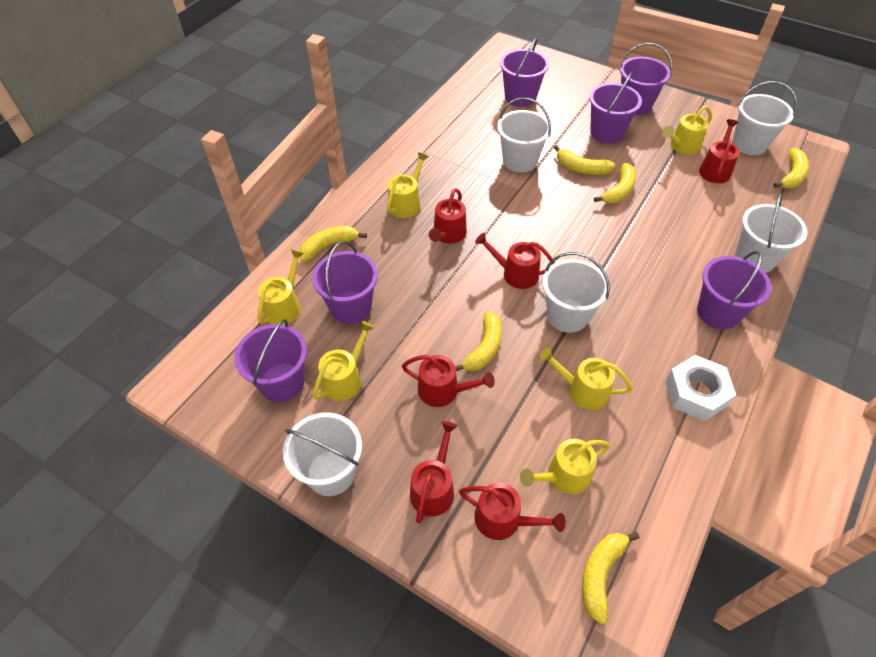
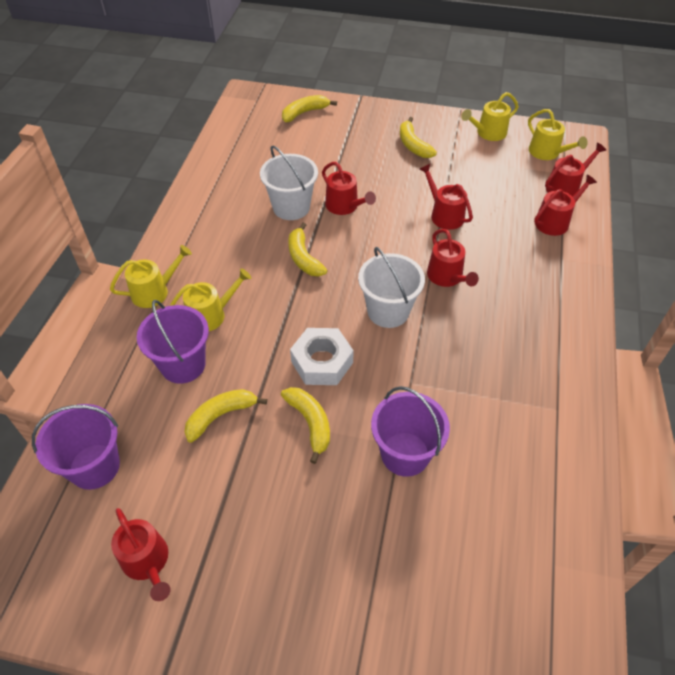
purple bucket: [234,319,307,402] [312,241,378,324] [500,37,549,107] [589,72,642,143] [620,43,672,115] [697,251,772,329] = 6 -> [32,404,120,490] [137,300,209,384] [371,386,450,477] = 3
white bucket: [283,412,362,496] [497,97,552,173] [543,252,610,333] [732,81,797,155] [735,193,807,273] = 5 -> [260,145,318,220] [358,247,425,328] = 2
yellow banana: [299,226,367,262] [455,311,502,371] [554,145,615,175] [582,532,639,624] [594,163,636,203] [773,148,809,188] = 6 -> [184,389,267,443] [281,387,330,464] [282,95,337,122] [288,223,328,277] [400,117,437,158] = 5
yellow watering can: [258,249,304,325] [313,321,375,401] [387,152,429,218] [520,439,610,495] [539,348,633,410] [662,106,712,155] = 6 -> [110,245,192,308] [170,268,251,331] [461,92,518,141] [528,109,588,160] = 4

